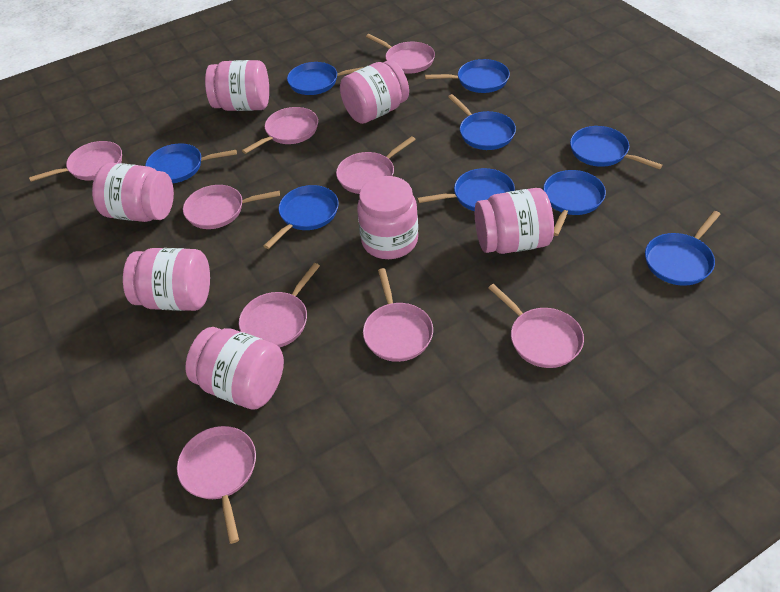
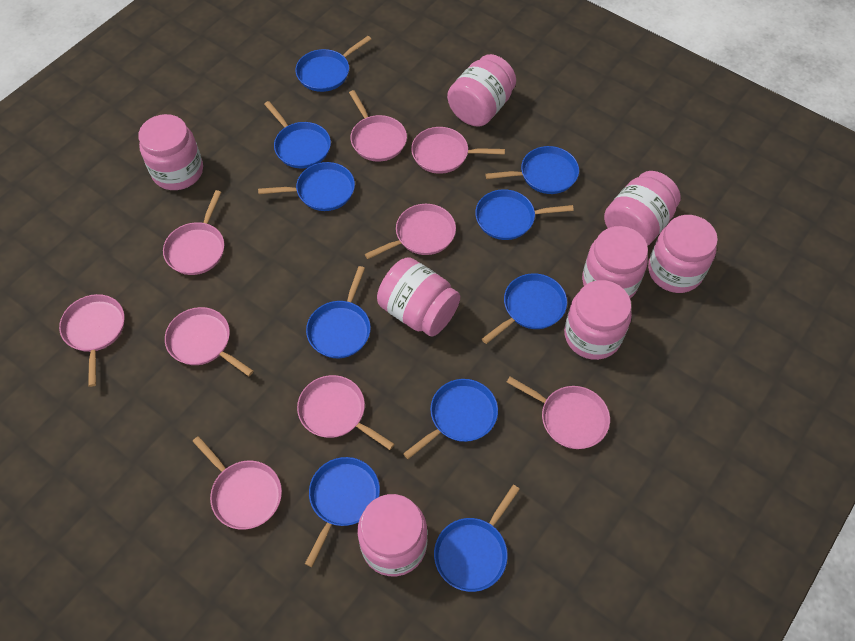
blue pan: [145,143,237,183] [264,185,339,249] [287,62,364,95] [417,168,515,211] [425,59,510,93] [448,94,516,150] [543,170,606,236] [570,126,663,170] [645,211,721,286] = 9 -> [258,162,355,211] [264,101,331,169] [295,36,371,92] [305,457,380,567] [306,266,371,358] [403,379,498,459] [434,485,520,592] [475,189,574,240] [482,273,567,344] [485,146,579,194] = 10
pink jar: [92,163,174,222] [123,248,210,311] [185,327,284,410] [205,60,269,111] [340,60,409,124] [357,176,418,259] [475,188,554,254] = 7 -> [138,114,203,190] [357,494,427,576] [377,257,460,337] [447,54,516,127] [564,280,632,360] [582,226,648,299] [604,171,681,246] [648,215,718,293] = 8

